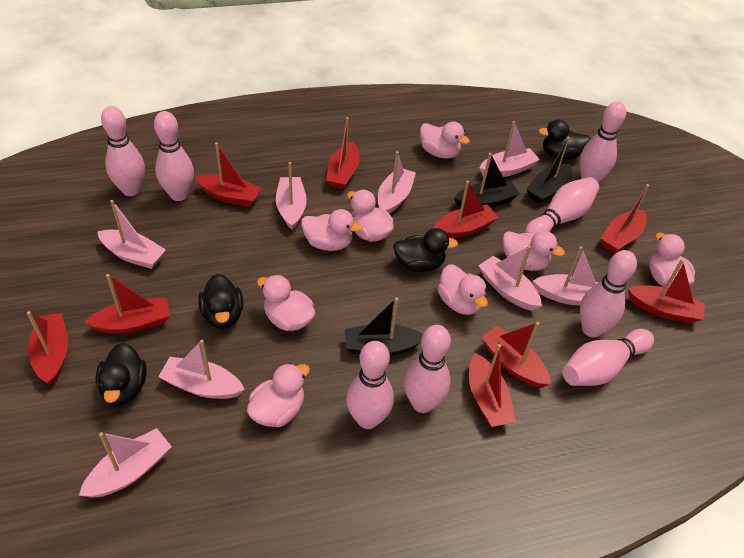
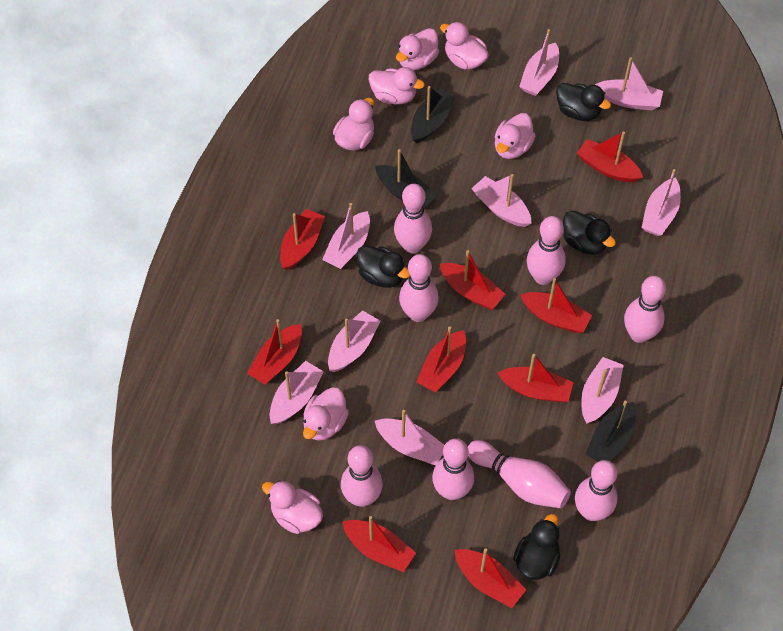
pink boat: [79,428,172,498] [97,200,166,269] [158,340,245,399] [276,162,307,230] [378,151,416,214] [478,246,542,311] [480,121,540,177] [533,246,598,306] = 8 -> [270,361,324,424] [322,203,370,269] [328,310,380,372] [375,410,445,465] [471,174,532,227] [519,29,559,96] [582,357,624,424] [595,57,663,111] [642,169,681,236] = 9
pink duck: [247,363,310,427] [257,275,315,331] [301,209,363,251] [347,190,394,242] [420,122,470,159] [437,264,488,315] [502,231,565,271] [649,233,695,289] = 8 -> [262,480,323,534] [303,388,349,441] [333,98,374,151] [369,67,425,104] [396,28,439,70] [440,22,489,70] [495,113,536,159] = 7

